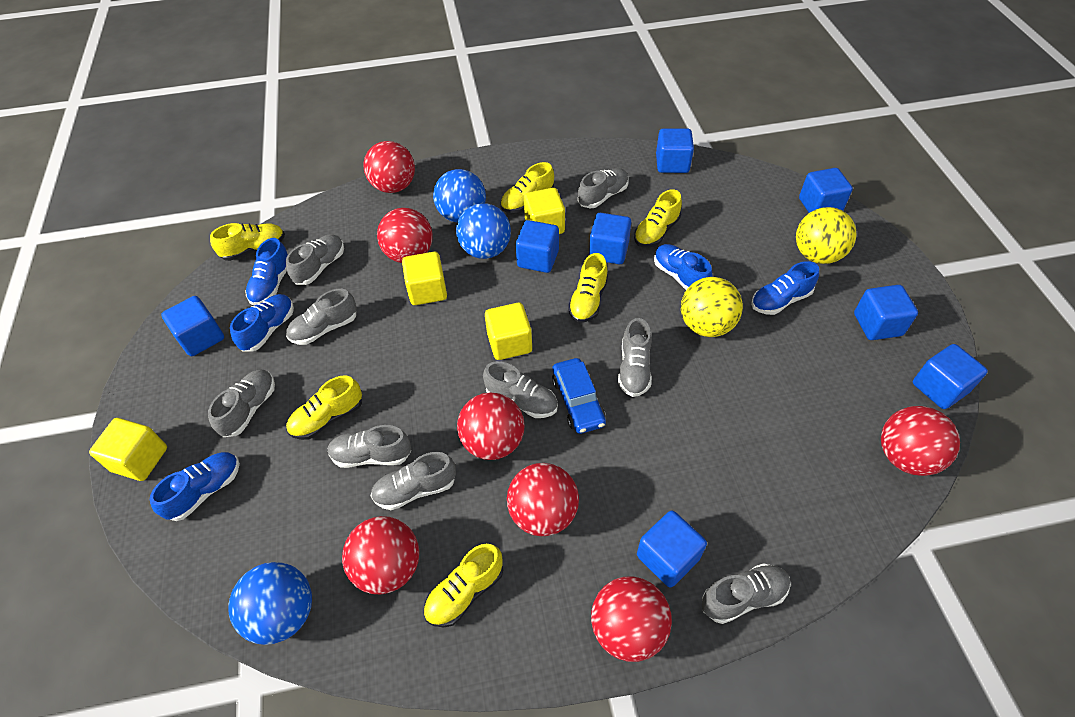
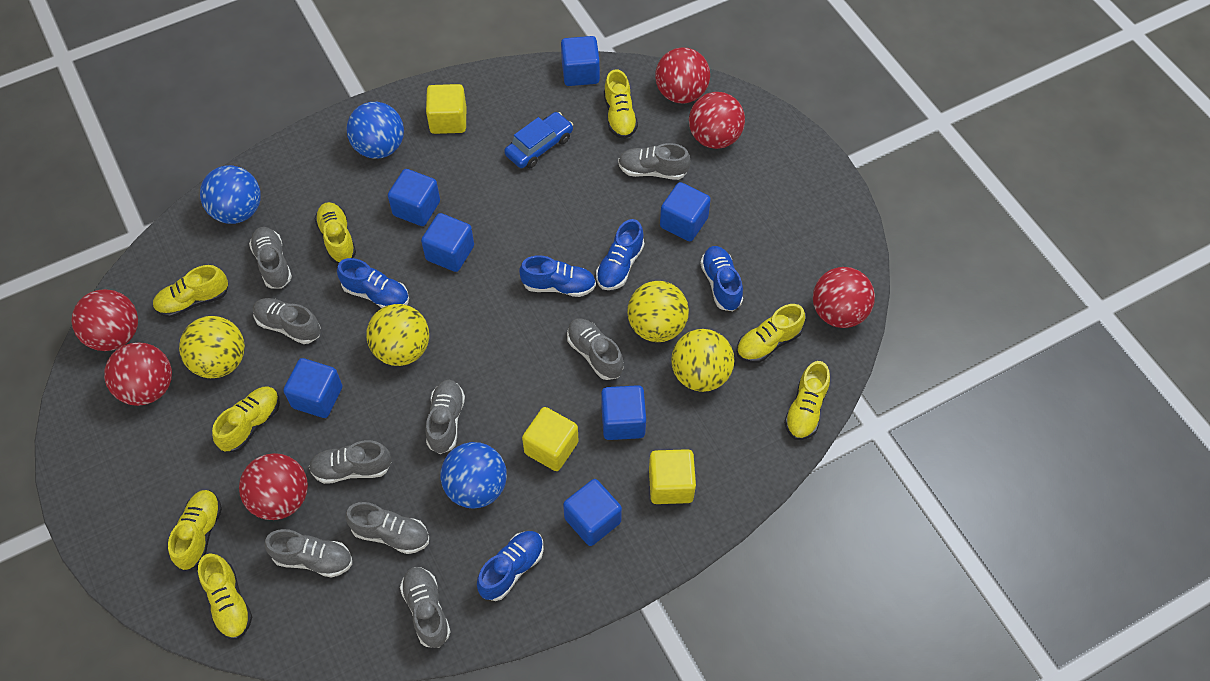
blue cube: [161,296,224,356] [516,220,559,273] [589,213,631,264] [637,511,707,587] [656,128,694,173] [799,168,853,213] [854,285,918,340] [913,344,988,409] = 8 -> [283,358,343,418] [388,169,440,226] [421,213,474,272] [561,36,600,86] [563,479,622,546] [601,385,646,440] [660,182,711,241] = 7
red ball: [342,516,419,594] [363,141,415,193] [377,208,433,263] [457,393,524,460] [507,463,579,536] [591,576,672,662] [881,406,960,476] = 7 -> [71,289,138,351] [104,342,172,406] [239,453,308,520] [655,47,710,103] [689,92,745,149] [813,267,875,328] = 6
yellow ball: [681,277,743,337] [796,207,856,264] = 2 -> [179,316,245,378] [366,304,429,366] [627,281,689,342] [671,329,734,392] = 4
yellow cube: [89,418,167,481] [402,252,447,305] [485,303,532,360] [524,188,565,234] = 4 -> [426,84,466,134] [522,407,578,471] [649,449,696,504] = 3
yellow shoe: [210,223,285,261] [286,375,362,440] [423,544,503,627] [500,162,554,213] [568,253,608,323] [634,189,682,247] = 6 -> [153,265,228,318] [168,490,222,571] [198,553,252,640] [212,386,280,452] [315,202,356,263] [604,69,638,139] [736,304,805,363] [784,361,830,440] = 8

